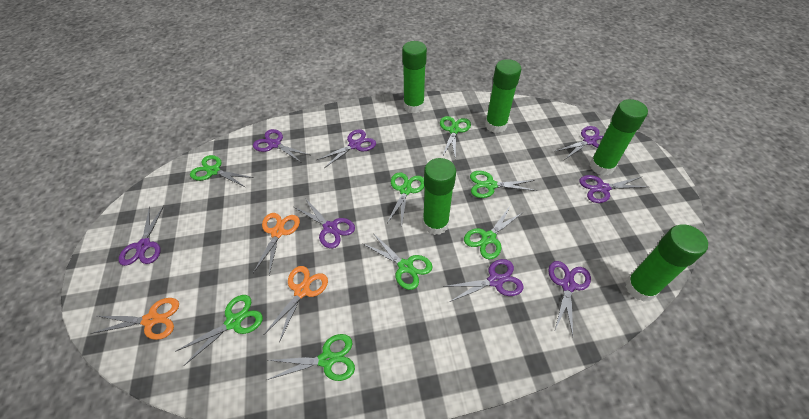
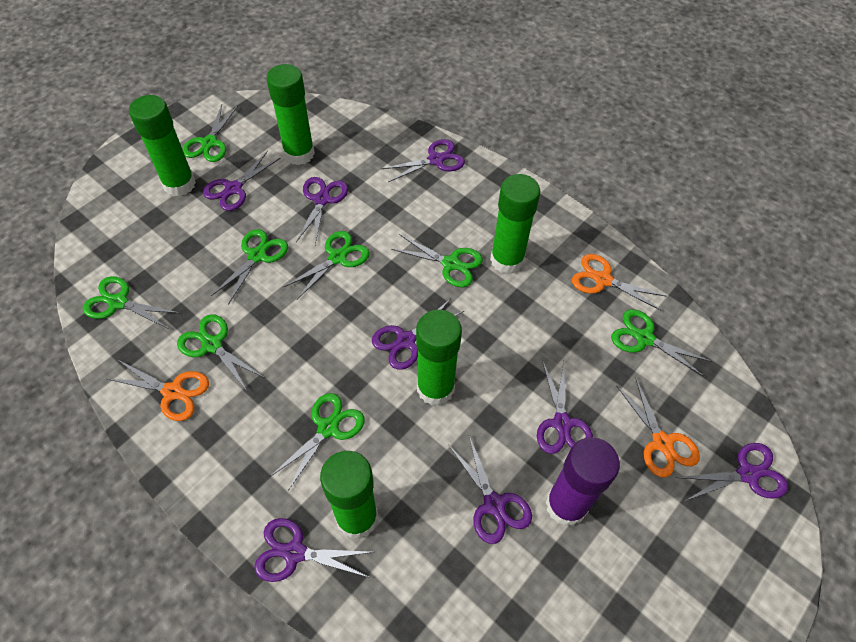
purple glue stick: none = 0 -> [545,437,620,526] = 1

